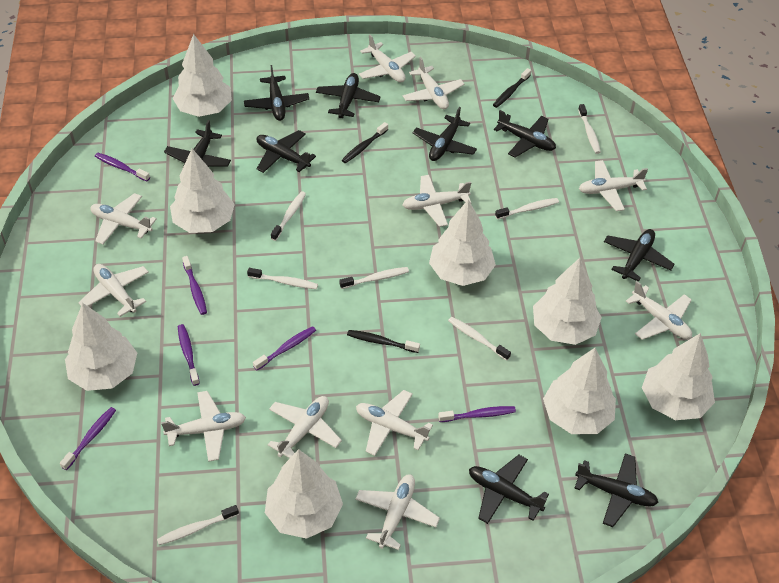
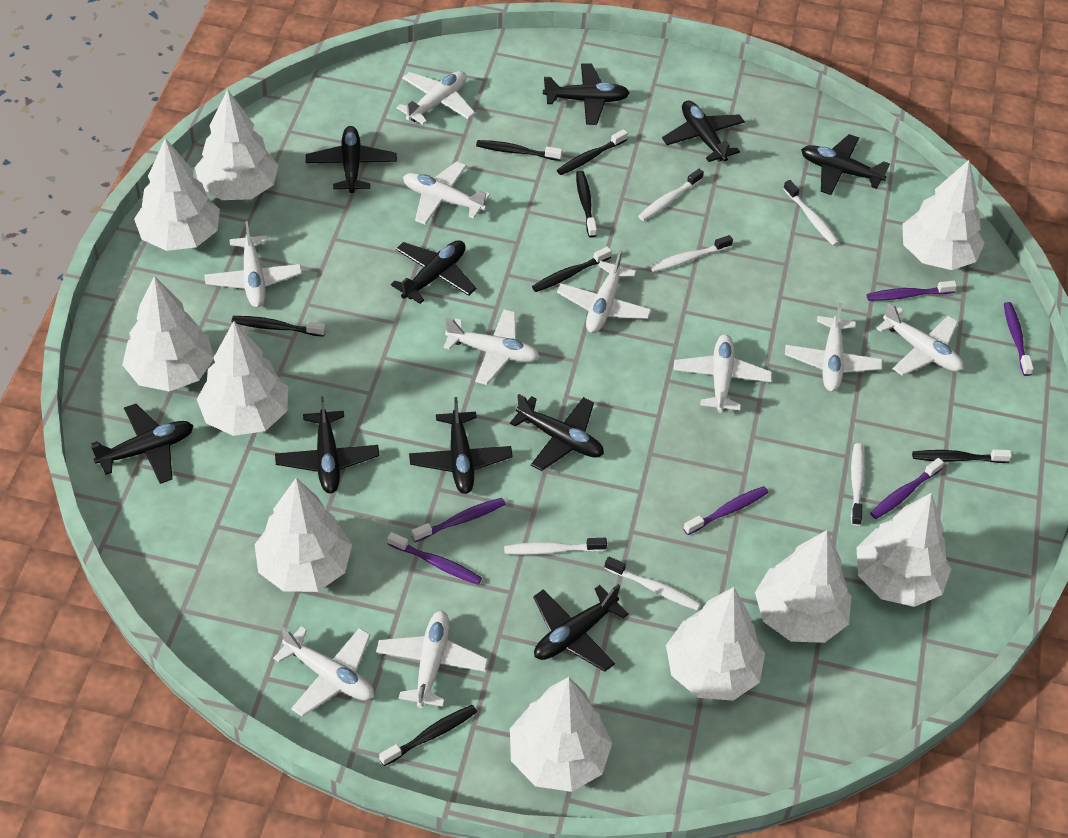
black plane: [164,120,231,167] [244,65,309,121] [256,130,316,173] [316,73,381,118] [413,107,477,161] [469,455,549,524] [494,110,556,157] [575,453,659,527] [604,229,675,282] = 9 -> [91,404,193,484] [275,396,379,493] [306,126,397,193] [391,240,476,304] [409,397,513,494] [510,394,604,471] [533,584,629,672] [543,63,630,125] [662,101,745,162] [801,134,890,195] = 10
black toothbrush: [342,122,388,163] [347,330,420,353] [493,68,531,108] = 3 -> [232,316,325,337] [379,705,477,766] [476,140,562,161] [532,246,612,292] [557,129,628,175] [576,170,597,238] [912,449,1012,463] = 7
white plane: [78,264,149,317] [90,193,157,244] [161,391,246,462] [268,396,342,458] [355,474,440,550] [356,390,433,456] [359,35,416,82] [403,57,464,109] [403,175,471,227] [579,160,648,211] [626,281,692,340] = 11 -> [204,221,302,307] [273,626,374,717] [376,611,488,708] [396,71,475,125] [403,161,490,225] [444,309,540,385] [557,250,652,333] [674,334,772,413] [785,303,882,392] [876,302,963,376] = 10
white toothbrush: [157,505,239,545] [247,268,318,289] [271,191,306,241] [339,267,409,289] [448,317,511,361] [495,198,559,219] [578,104,601,154] = 7 -> [504,538,607,555] [604,556,701,611] [638,169,704,221] [650,235,733,272] [783,180,840,246] [851,443,865,526] = 6
white tree: [65,303,137,391] [170,149,235,233] [173,34,232,117] [265,449,343,539] [429,199,496,286] [533,258,602,345] [543,348,616,434] [642,333,715,420] = 8 -> [122,276,214,391] [134,138,220,251] [195,89,278,200] [197,321,288,436] [254,478,352,592] [510,677,612,792] [666,587,765,701] [755,530,852,643] [856,493,951,607] [902,160,985,270] = 10

